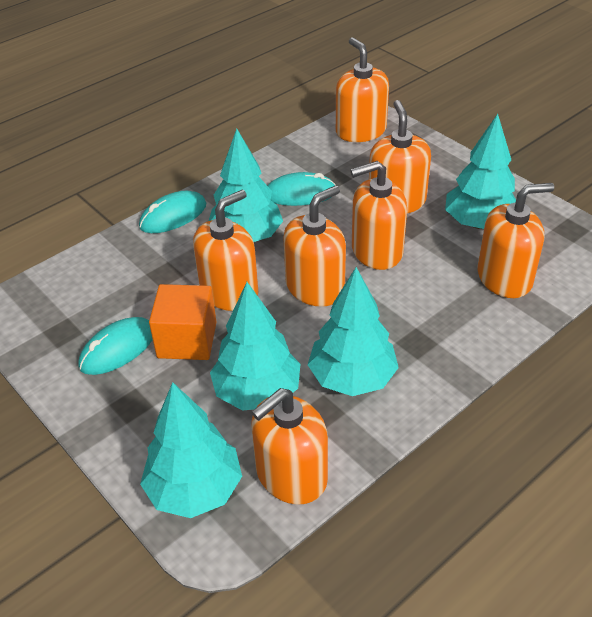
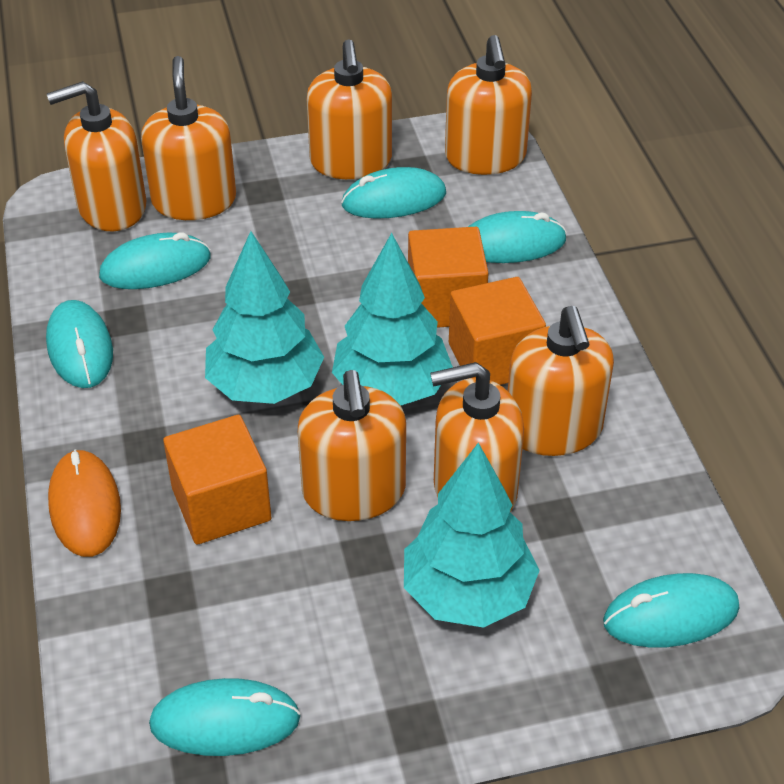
orange cube: [149,284,216,360] = 1 -> [163,415,271,545] [408,227,488,328] [449,277,546,385] = 3
orange mouse: none = 0 -> [48,449,121,557] = 1
turquoise mouse: [78,317,153,375] [139,191,206,233] [268,172,335,206] = 3 -> [46,300,113,388] [99,233,210,289] [149,678,301,756] [341,167,446,218] [468,211,567,263] [603,573,739,648] = 6
turquoise tree: [140,382,242,518] [209,129,283,242] [210,282,300,411] [308,267,399,396] [445,114,516,229] = 5 -> [205,231,324,404] [332,233,453,406] [404,443,540,628] = 3

